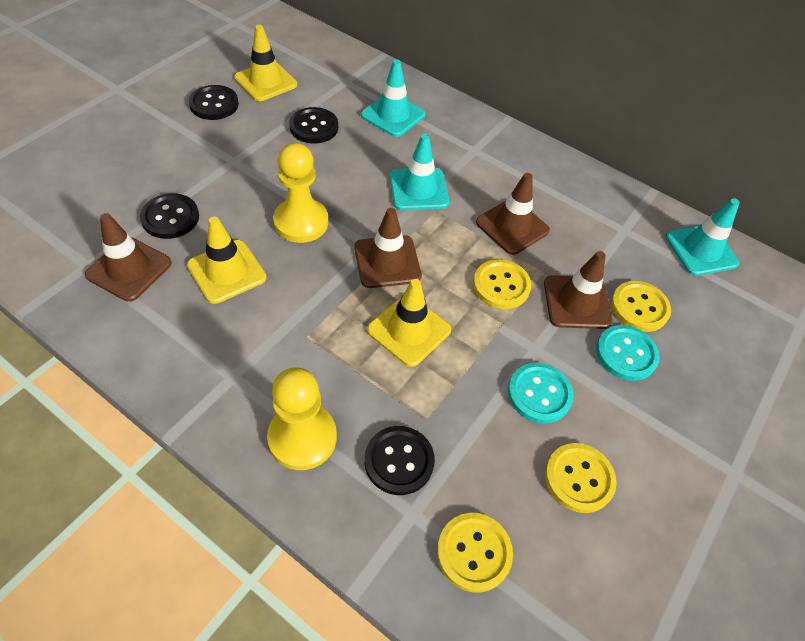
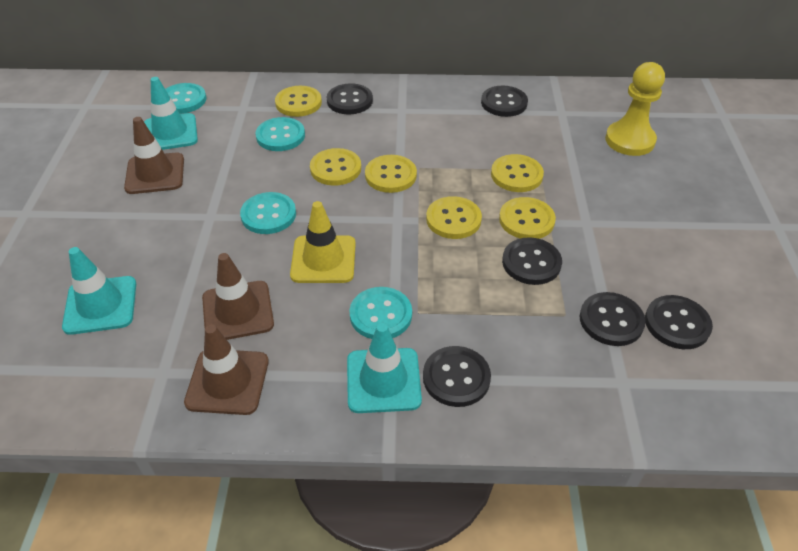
black button: [140,193,199,239] [189,85,239,120] [289,107,338,144] [365,426,435,495] = 4 -> [327,84,373,114] [423,346,491,407] [481,86,528,117] [502,237,562,285] [580,292,646,346] [645,295,713,349] = 6
brown traffic cone: [85,213,172,302] [354,208,422,288] [476,173,550,255] [544,251,613,329] = 4 -> [124,117,184,194] [184,324,269,415] [202,253,274,340] = 3
turquoise button: [508,363,574,423] [596,325,660,381] = 2 -> [165,83,206,114] [240,192,296,234] [255,117,305,151] [349,287,412,339] = 4
yellow button: [437,513,513,593] [473,259,531,309] [545,443,617,513] [611,281,671,332] = 4 -> [275,86,322,117] [310,148,361,186] [365,155,417,193] [426,196,482,239] [491,154,544,192] [499,197,556,239] = 6
yellow pawn: [267,367,337,470] [273,143,328,243] = 2 -> [605,62,665,156] = 1
yellow traffic cone: [187,217,266,304] [234,25,297,101] [367,279,451,367] = 3 -> [290,201,356,283] = 1

